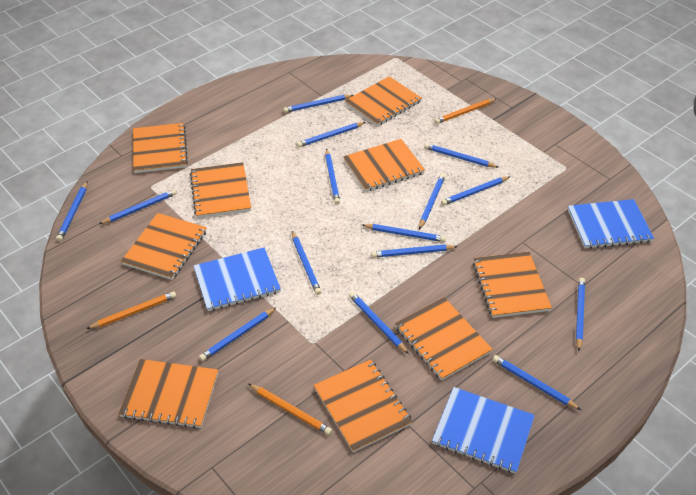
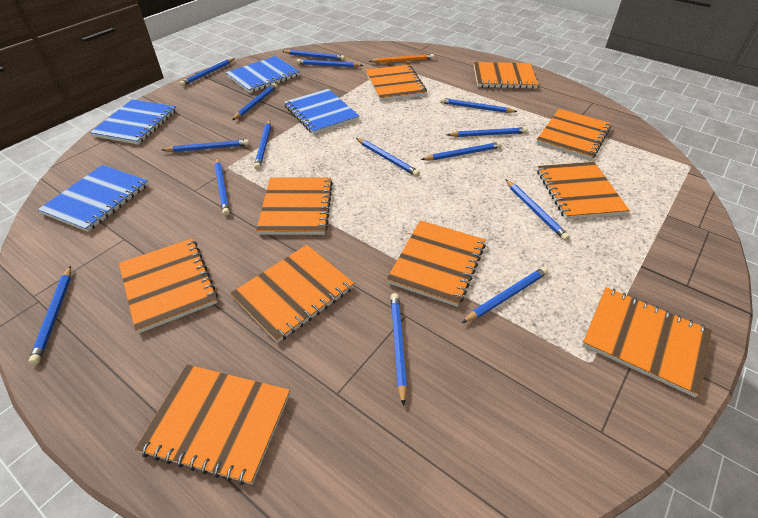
blue notebook: [194,247,281,311] [432,387,535,474] [568,199,654,249] = 3 -> [38,165,149,232] [90,99,177,145] [226,56,300,93] [284,89,359,135] = 4
orange notebook: [118,359,218,429] [121,213,207,280] [133,123,188,173] [190,162,251,218] [314,359,412,453] [343,139,425,192] [345,76,422,126] [395,297,493,380] [473,252,552,318] = 9 -> [119,238,218,334] [135,364,290,485] [230,245,354,343] [256,177,333,235] [366,65,427,101] [387,220,486,307] [474,62,538,89] [537,109,611,160] [537,162,630,220] [582,287,712,397] = 10
orange pencil: [86,291,176,329] [249,384,332,435] [434,98,496,124] = 3 -> [369,54,434,63] = 1

